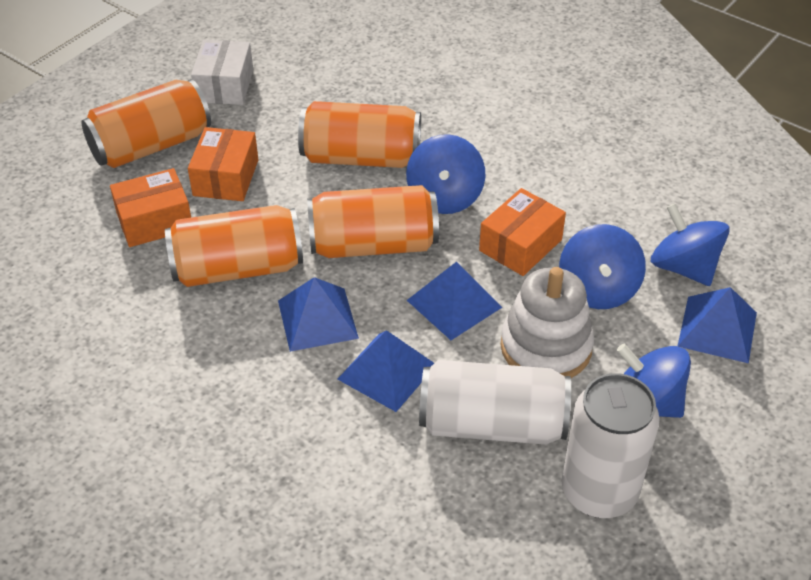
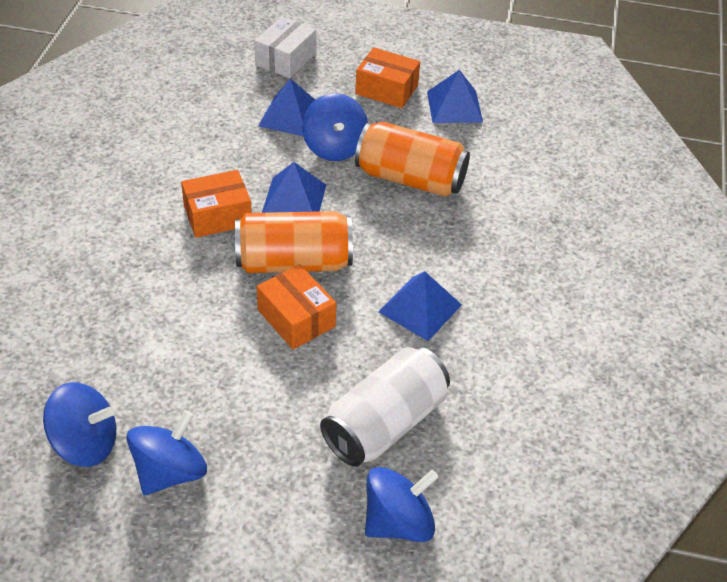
orange can: [81,79,211,168] [165,205,303,287] [298,101,421,168] [307,185,439,258] = 4 -> [235,211,353,273] [355,122,470,197] = 2
white can: [419,360,571,445] [561,373,660,518] = 2 -> [320,347,450,467] = 1
white stacking toy: [500,267,594,378] = 1 -> none = 0

